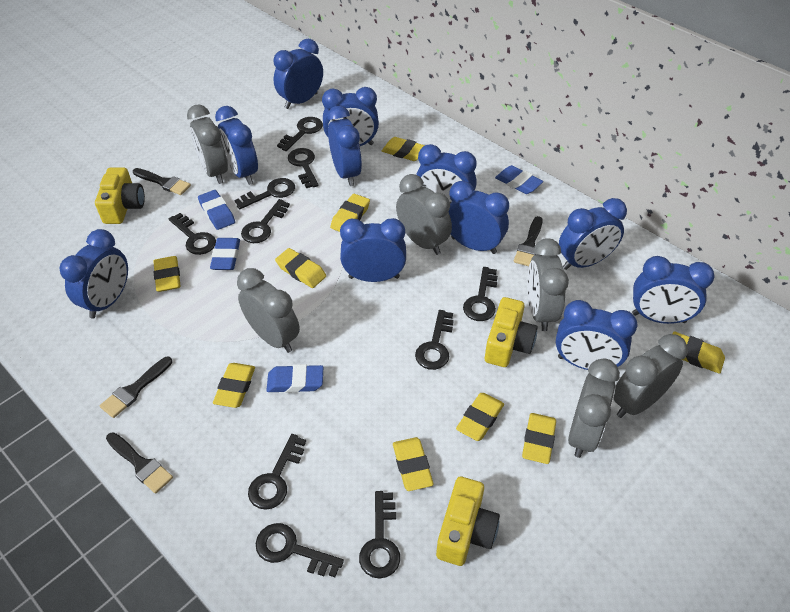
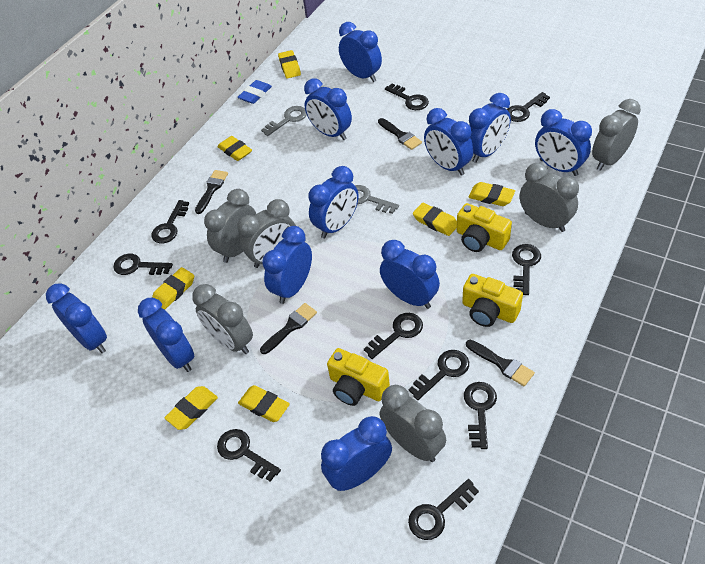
blue eraser: [198,190,235,230] [210,238,240,270] [266,364,323,393] [495,165,543,194] = 4 -> [238,80,272,104] = 1
grey key: none = 0 -> [261,106,307,136] [355,185,399,214] = 2
yellow eraser: [153,256,181,292] [213,363,255,408] [275,248,326,288] [330,194,370,232] [382,137,425,161] [393,437,433,491] [456,393,504,441] [522,413,556,464] [672,332,725,374] = 9 -> [152,267,194,310] [164,386,218,430] [218,136,252,161] [238,385,290,422] [278,50,301,79] [413,203,457,236] [468,182,515,206] = 7

